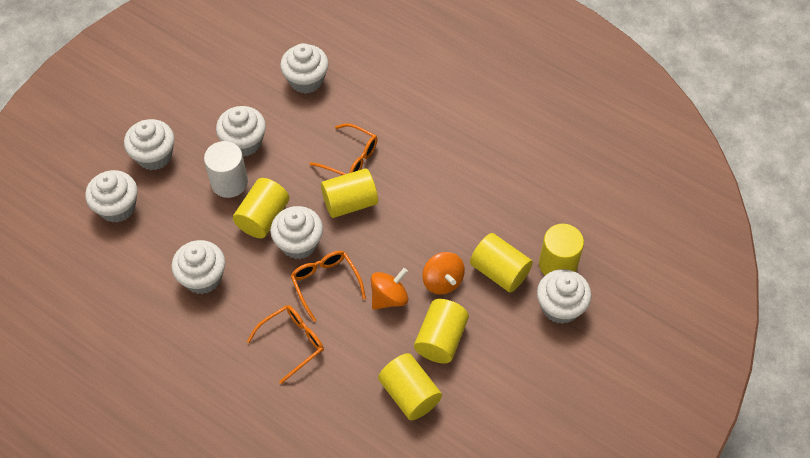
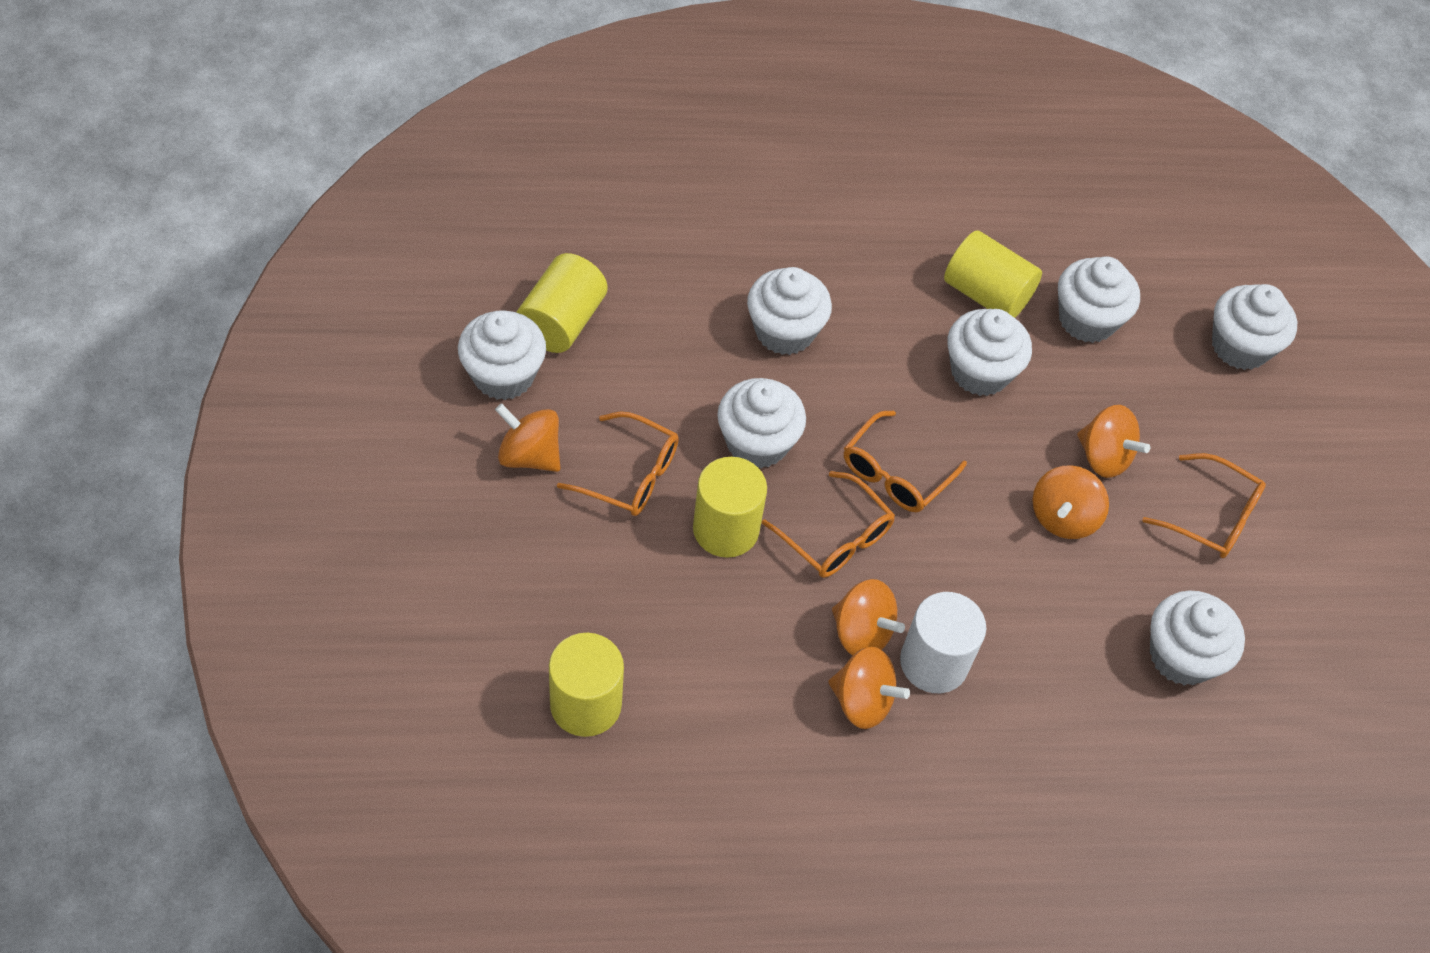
orange glasses: [247,305,324,384] [291,251,366,322] [309,123,378,175] = 3 -> [557,412,679,516] [762,471,895,578] [844,411,967,512] [1142,453,1266,558] = 4
orange spinning top: [371,268,408,310] [422,252,465,295] = 2 -> [495,403,560,472] [828,647,910,729] [832,579,905,656] [1032,465,1109,539] [1077,405,1150,478] = 5
yellow cylinder: [233,178,289,238] [321,168,378,218] [378,353,442,420] [414,299,469,363] [470,233,533,292] [539,224,584,275] = 6 -> [516,253,608,353] [549,633,624,737] [693,457,767,558] [944,230,1042,318] = 4

